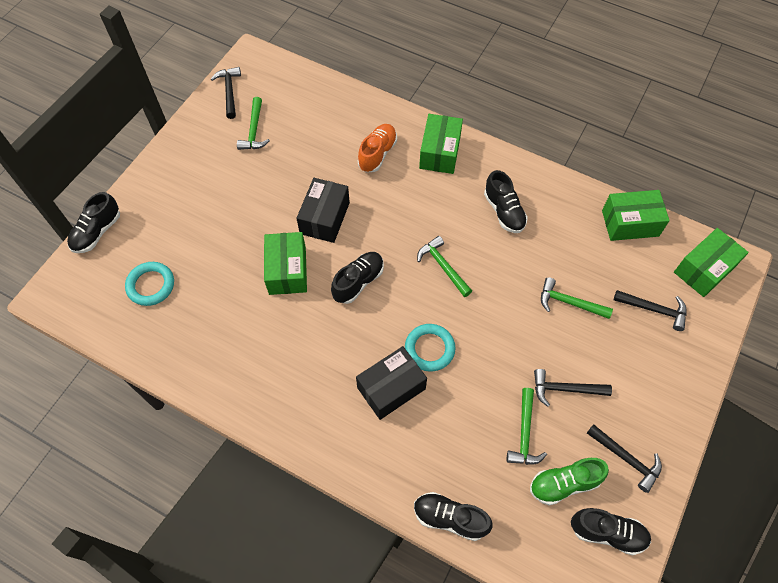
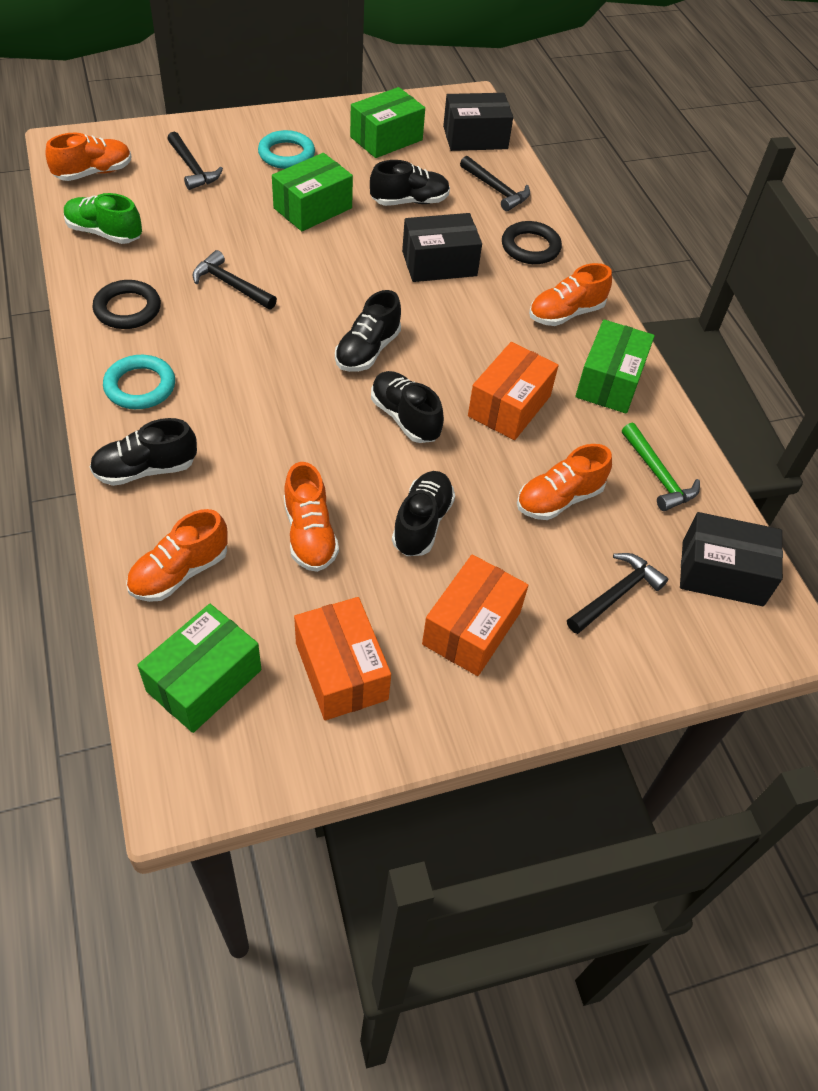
black box: [296,178,350,243] [356,346,427,420] = 2 -> [402,213,482,282] [443,93,513,151] [680,512,783,606] = 3
black ring: none = 0 -> [92,280,161,329] [502,221,562,264] = 2
green hammer: [237,97,270,150] [417,236,472,297] [507,388,547,465] [541,277,613,319] = 4 -> [622,423,700,511] = 1
orange box: none = 0 -> [294,597,391,720] [422,555,529,676] [468,342,559,440] = 3
orange shoe: [358,124,397,172] = 1 -> [45,132,131,181] [126,509,228,602] [284,462,339,572] [517,444,612,520] [529,263,612,326] = 5

